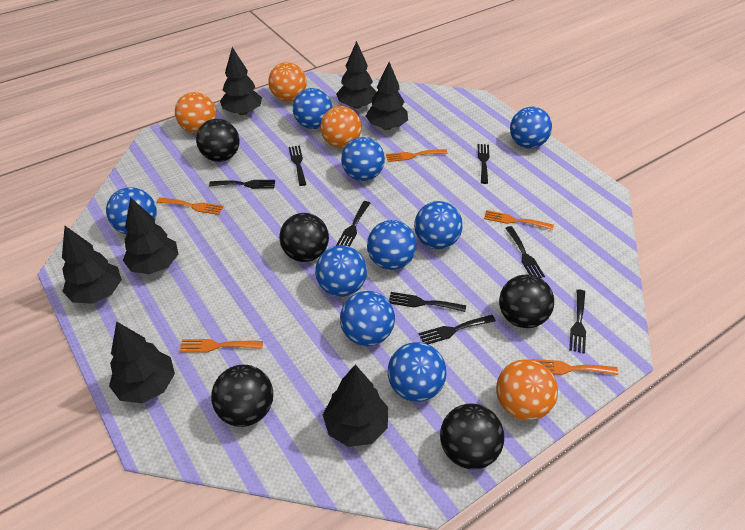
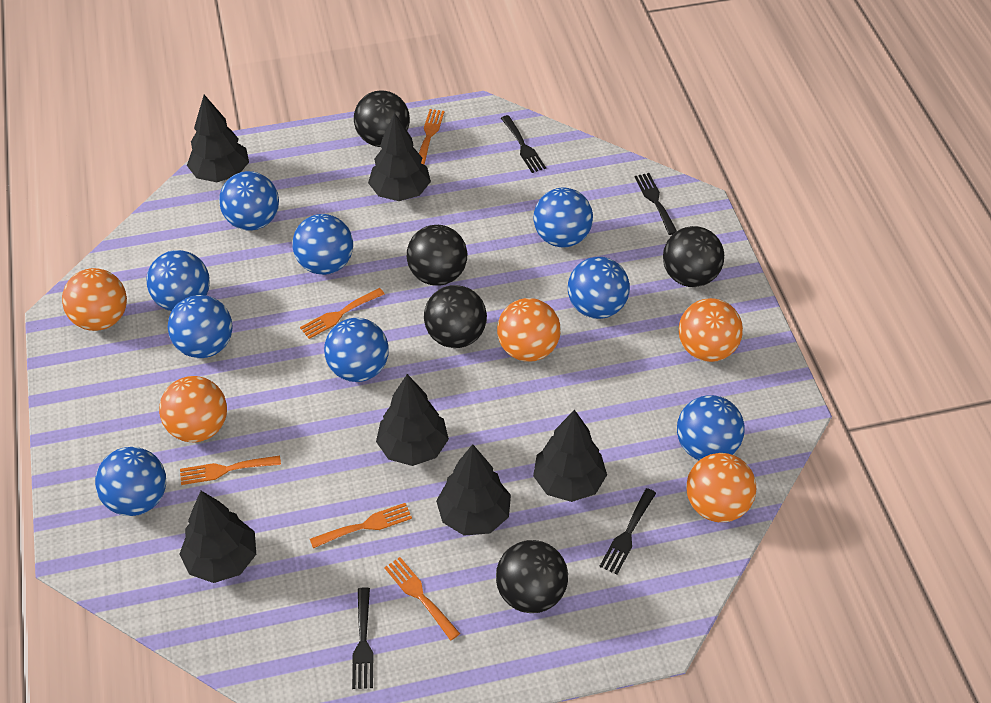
black fork: [209,180,275,189] [289,146,306,186] [336,201,370,247] [389,292,466,312] [419,315,496,344] [478,144,489,184] [505,226,545,278] [569,289,586,354] = 8 -> [352,587,373,689] [501,115,546,173] [599,488,656,575] [634,173,677,235] = 4
black tree: [62,226,122,304] [109,321,175,403] [123,197,178,274] [220,47,262,115] [323,364,388,447] [336,41,377,109] [366,62,408,130] = 7 -> [180,491,256,583] [187,95,249,182] [368,113,431,201] [376,374,449,466] [436,444,511,536] [533,409,607,502] = 6
orange ball: [175,92,216,134] [268,62,307,102] [320,106,362,148] [496,359,558,421] = 4 -> [62,268,127,331] [159,376,227,442] [497,298,561,362] [679,298,743,362] [686,453,756,522] = 5

